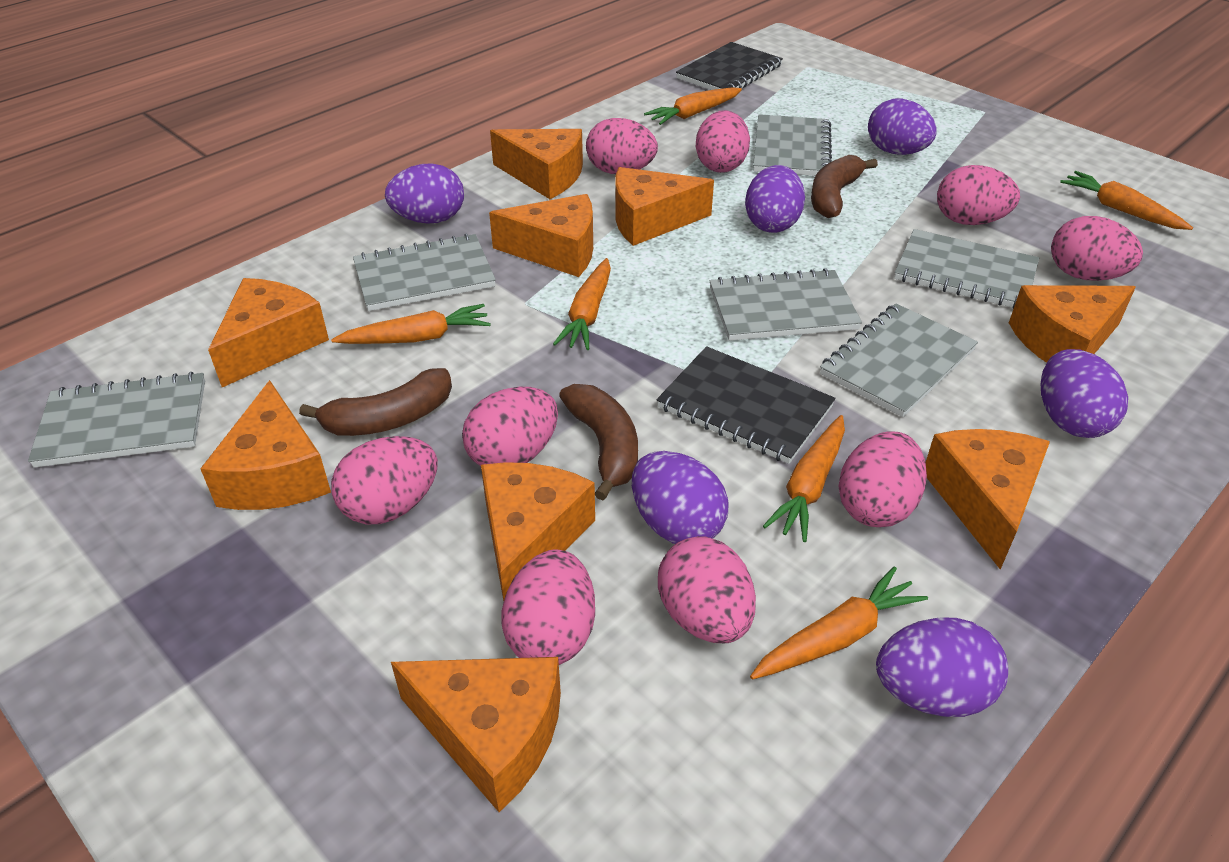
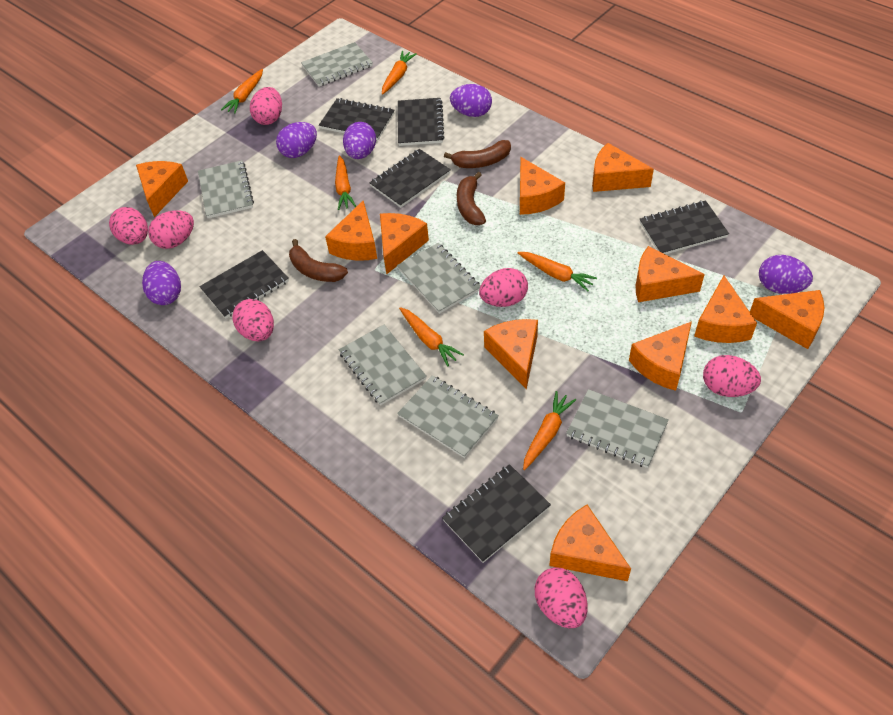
black notebook: [657,346,836,464] [676,42,783,90] = 2 -> [199,250,289,318] [319,98,394,140] [369,149,451,208] [398,98,445,146] [442,464,551,563] [640,200,729,254] = 6
orange cheese: [200,380,331,510] [208,278,329,387] [391,657,561,812] [481,462,595,601] [489,194,593,277] [490,129,583,199] [615,167,714,246] [926,429,1050,570] [1009,285,1136,363] = 9 -> [136,161,188,217] [325,200,377,261] [380,213,429,275] [484,319,538,390] [520,157,565,215] [549,505,631,581] [592,143,654,192] [629,321,692,391] [635,246,705,302] [694,276,757,343] [750,290,824,349] = 11
pink egg: [331,436,438,524] [462,387,558,466] [502,550,595,665] [586,118,658,174] [658,536,756,643] [696,110,750,173] [838,432,927,527] [937,165,1020,225] [1051,216,1143,281] = 9 -> [109,207,148,245] [148,210,194,249] [232,299,274,341] [250,87,282,125] [479,268,528,307] [535,567,587,629] [703,355,761,397] = 7
purple egg: [385,163,464,224] [632,451,728,544] [745,165,805,233] [868,98,936,155] [876,618,1008,717] [1041,349,1128,438] = 6 -> [142,261,181,305] [276,122,317,158] [343,122,376,159] [450,84,492,117] [759,255,813,294] = 5

